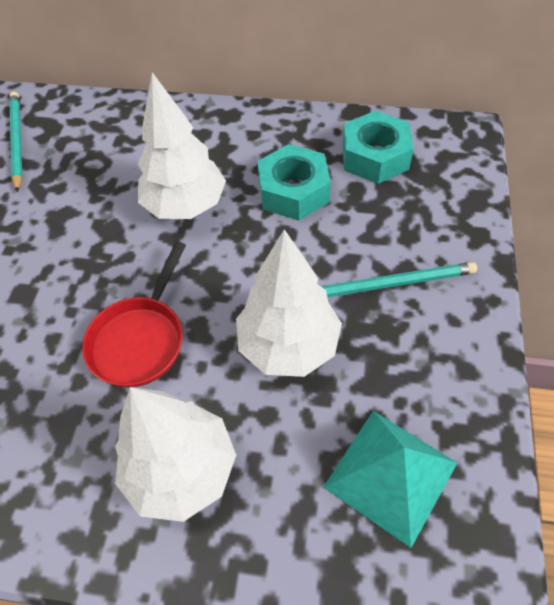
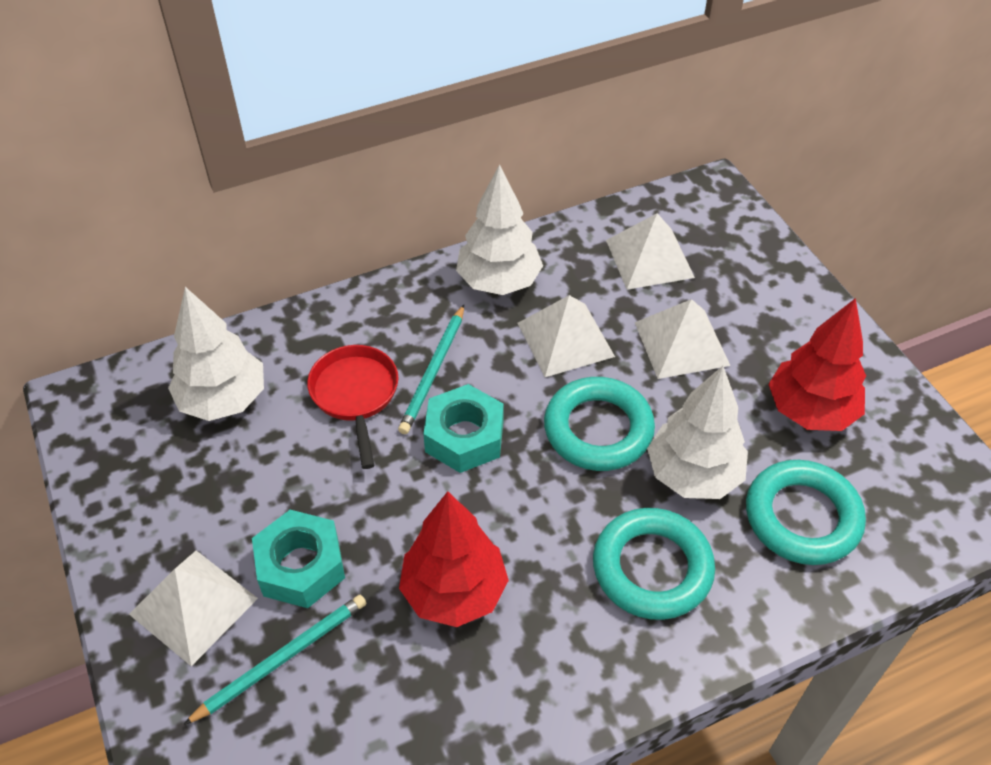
red tree: none = 0 -> [399,491,509,627] [768,298,866,431] = 2
turquoise pyramid: [323,411,457,548] = 1 -> none = 0
turquoise ring: none = 0 -> [544,377,655,471] [593,508,715,620] [746,460,866,565] = 3
white pyramid: none = 0 -> [129,551,258,666] [518,295,615,377] [606,213,695,290] [635,299,730,379] = 4

